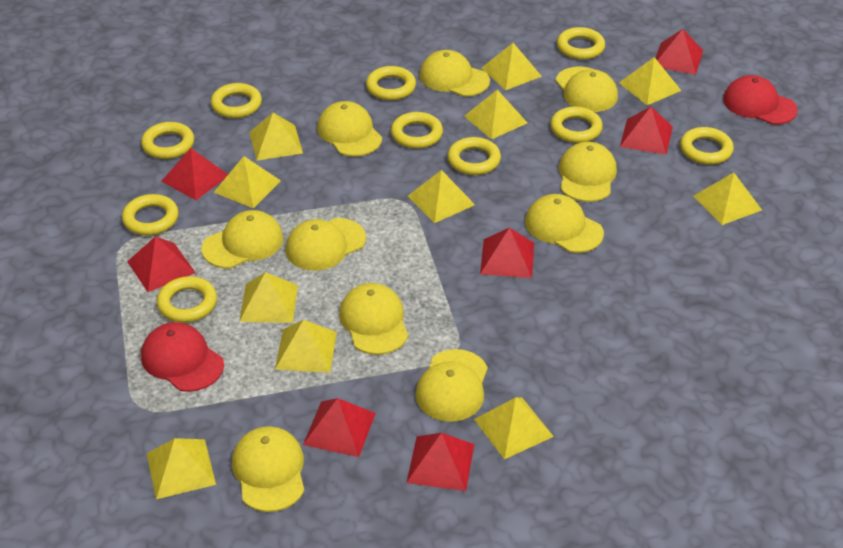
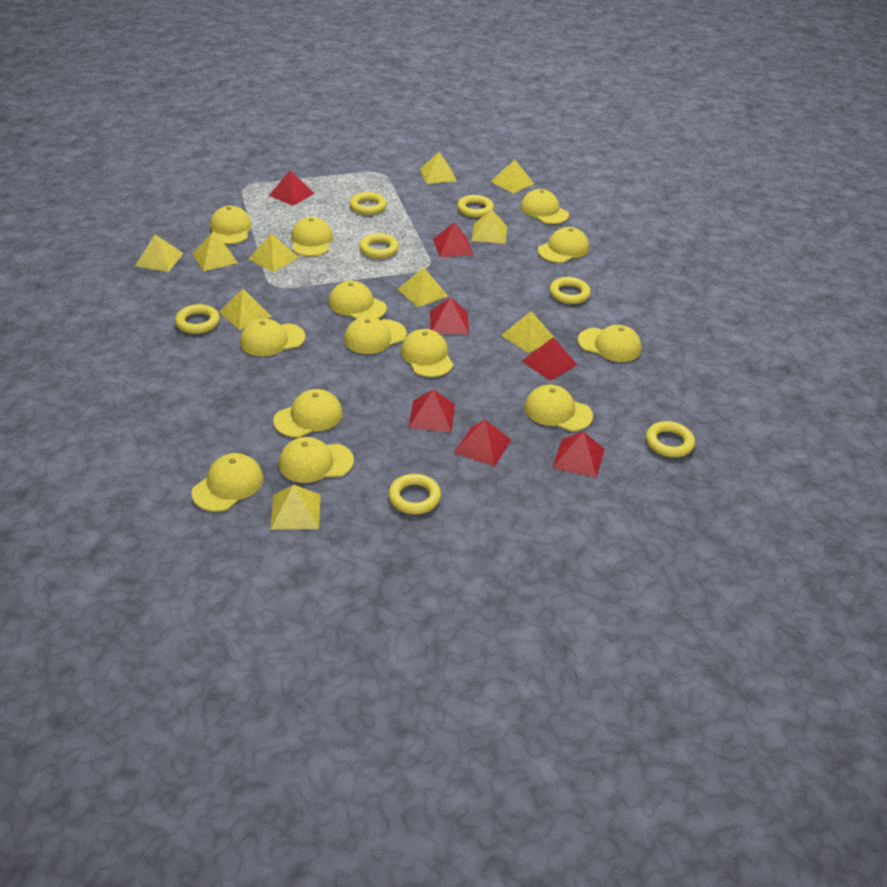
red cap: [141,322,224,392] [723,75,798,125] = 2 -> none = 0
yellow cap: [201,210,284,268] [232,426,304,512] [286,218,366,271] [317,101,382,156] [339,283,408,355] [416,349,488,422] [419,50,490,97] [525,194,604,253] [556,67,618,112] [559,142,617,202] = 10 -> [191,453,264,512] [210,206,252,244] [240,319,306,356] [273,389,343,438] [279,437,354,483] [291,217,333,256] [329,281,387,319] [344,317,407,354] [400,329,453,377] [520,189,569,224] [525,384,593,431] [538,227,589,263] [578,325,642,362] = 13
yellow pyramid: [146,438,216,499] [213,156,281,208] [239,272,298,323] [249,113,303,161] [275,320,337,373] [408,170,475,223] [464,90,527,139] [474,397,554,459] [481,43,542,90] [619,57,681,105] [694,173,762,225] = 11 -> [135,235,184,272] [192,233,238,271] [219,288,272,330] [248,233,298,272] [270,484,321,530] [397,267,448,307] [420,152,457,184] [471,209,507,244] [491,159,534,194] [501,311,555,353] = 10
yellow ring: [122,194,179,235] [141,122,194,159] [157,276,217,322] [211,83,262,118] [366,66,416,100] [391,112,443,149] [447,137,501,175] [550,106,603,143] [557,27,605,60] [680,127,734,165] = 10 -> [175,304,220,334] [350,192,387,215] [359,233,399,258] [389,474,441,514] [457,195,494,218] [550,277,591,304] [646,421,695,457] = 7

